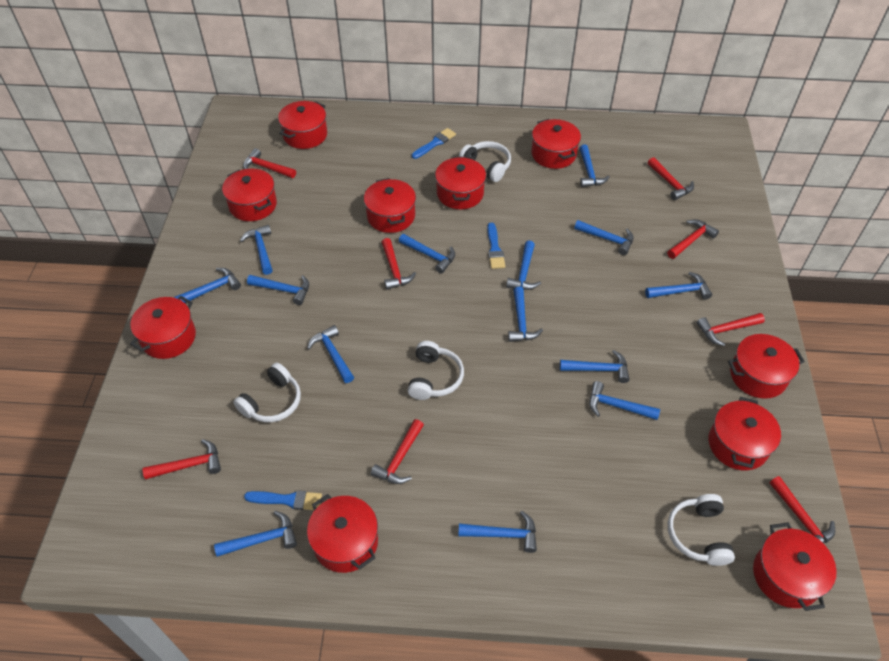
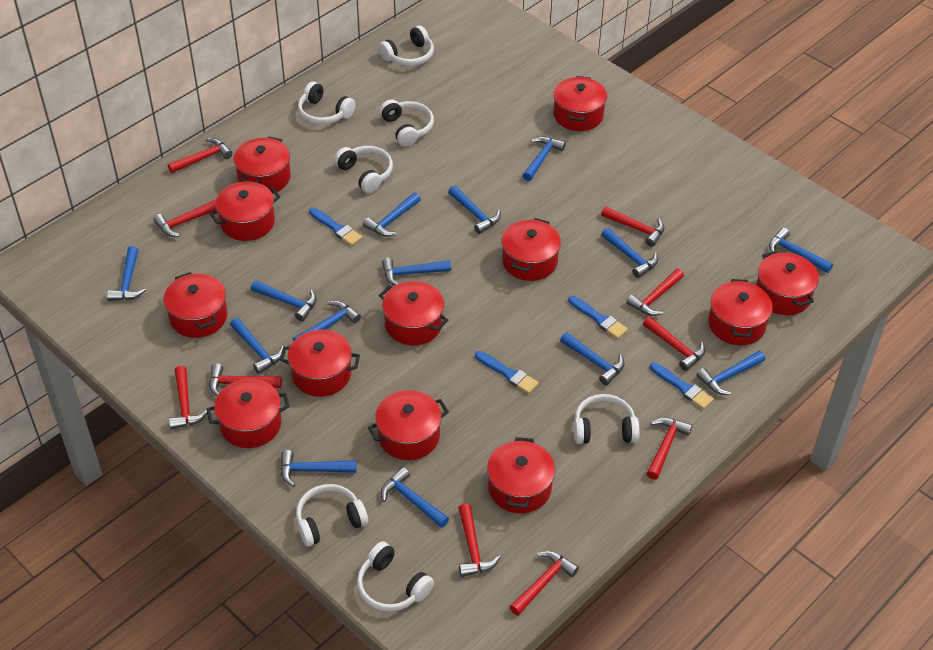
blue brush: [244,490,322,510] [412,128,456,159] [487,223,505,269] = 3 -> [309,208,362,246] [475,351,539,394] [568,296,628,339] [650,362,714,409] = 4
red hammer: [142,439,221,479] [243,148,296,178] [371,419,424,484] [381,238,416,290] [648,157,694,200] [667,219,719,259] [697,313,765,346] [769,476,835,544] = 8 -> [153,199,216,237] [168,138,233,173] [169,366,207,430] [209,363,282,396] [459,503,500,577] [509,551,579,616] [601,206,664,247] [626,269,684,316] [643,317,705,371] [646,418,692,480] = 10
red pot: [130,296,196,359] [222,169,277,221] [278,101,327,149] [307,494,378,573] [364,178,416,233] [435,157,486,209] [531,119,581,169] [709,397,781,470] [728,334,805,399] [753,522,837,611] = 10 -> [164,272,227,338] [207,379,290,448] [210,181,280,241] [233,136,291,194] [280,330,360,397] [368,390,449,460] [379,281,448,345] [487,437,555,513] [501,218,561,281] [553,76,607,131] [708,279,773,345] [756,251,819,315] = 12
white headphones: [234,363,301,422] [408,341,464,400] [459,141,511,182] [668,494,735,566] = 4 -> [296,484,368,547] [298,82,356,125] [334,146,393,193] [357,541,434,612] [379,25,434,66] [380,100,434,147] [574,394,640,444] = 7

